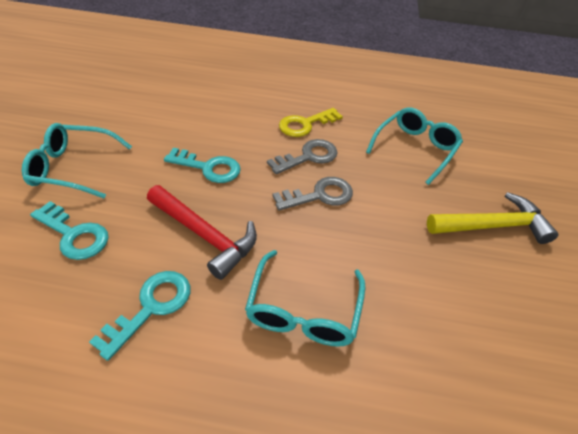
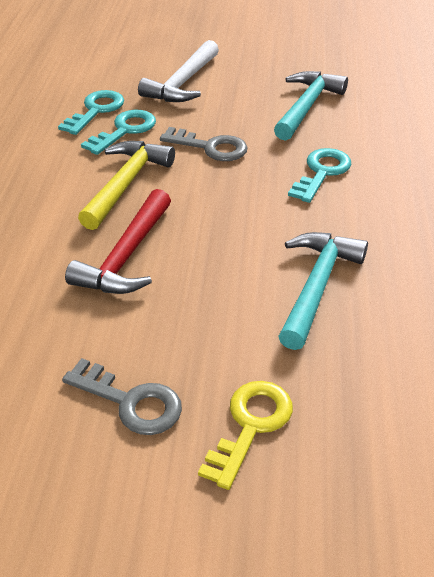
turquoise glasses: [22,123,132,198] [245,250,365,347] [366,108,463,185] = 3 -> none = 0
turquoise hammer: none = 0 -> [274,71,348,141] [278,232,368,350] = 2
white hammer: none = 0 -> [138,40,219,102] = 1

